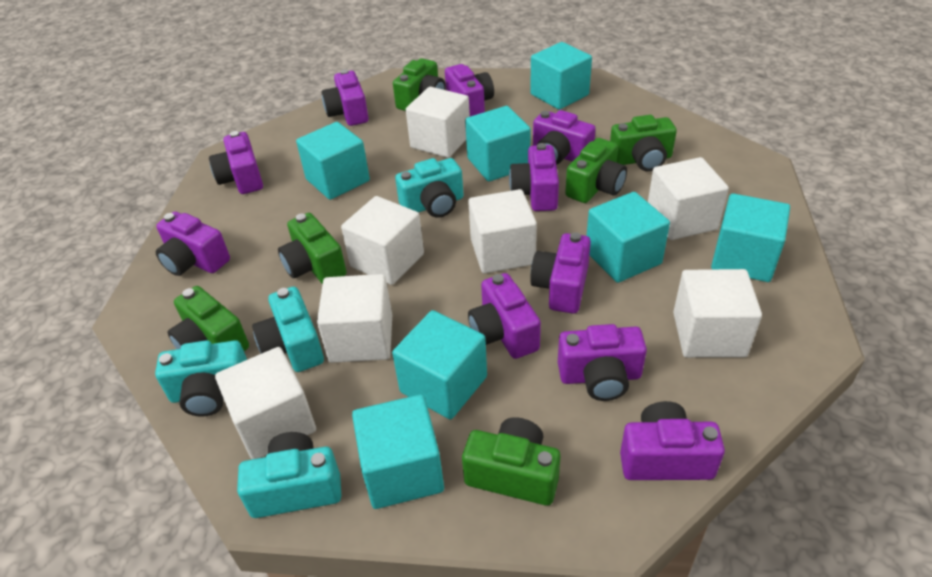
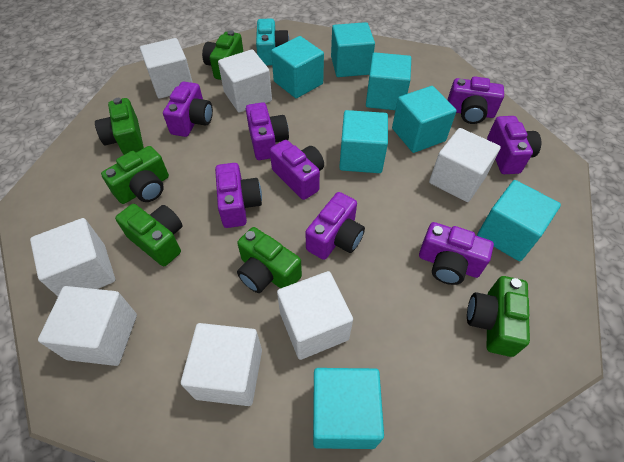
purple camera: [156,212,230,276] [209,131,263,194] [322,69,369,126] [445,64,494,116] [468,273,541,359] [509,143,559,211] [530,232,591,314] [533,110,596,165] [558,324,647,401] [620,401,725,480] = 10 -> [163,82,213,137] [215,163,262,228] [246,102,289,160] [270,140,324,200] [305,192,365,260] [419,222,494,285] [447,76,504,124] [487,116,541,174] = 8
turquoise camera: [155,340,247,417] [237,432,341,518] [252,287,324,372] [395,158,464,218] = 4 -> [256,19,290,66] = 1

